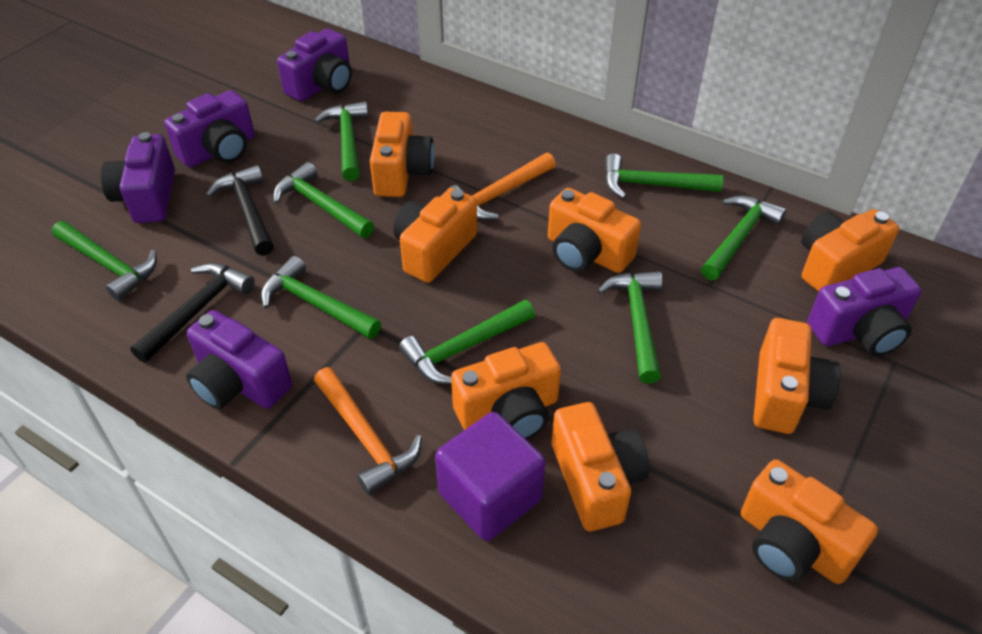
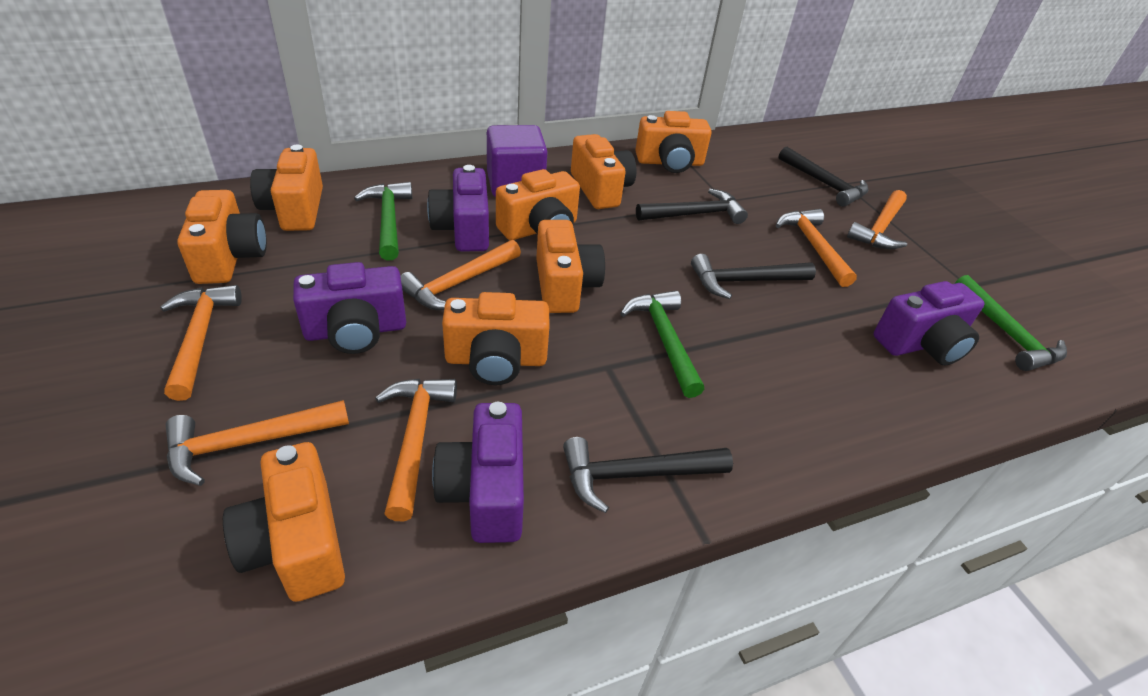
black hammer: [130,263,255,363] [206,165,274,256] = 2 -> [563,437,733,513] [636,189,748,224] [691,254,816,299] [779,147,868,207] = 4
green hammer: [52,221,157,301] [261,256,381,339] [273,162,374,238] [314,101,368,181] [399,300,535,384] [597,271,662,384] [604,154,723,199] [701,195,787,280] = 8 -> [354,182,412,261] [620,290,704,398] [954,275,1067,371] = 3
orange hammer: [314,367,422,495] [450,153,556,220] = 2 -> [160,285,242,401] [166,400,349,486] [375,379,457,521] [400,240,521,310] [776,209,857,287] [847,190,907,250] = 6
purple camera: [100,132,175,223] [164,90,255,167] [186,310,292,409] [277,28,352,102] [807,267,921,356] = 5 -> [293,262,406,354] [427,165,489,252] [432,402,524,543] [873,281,985,365] = 4

